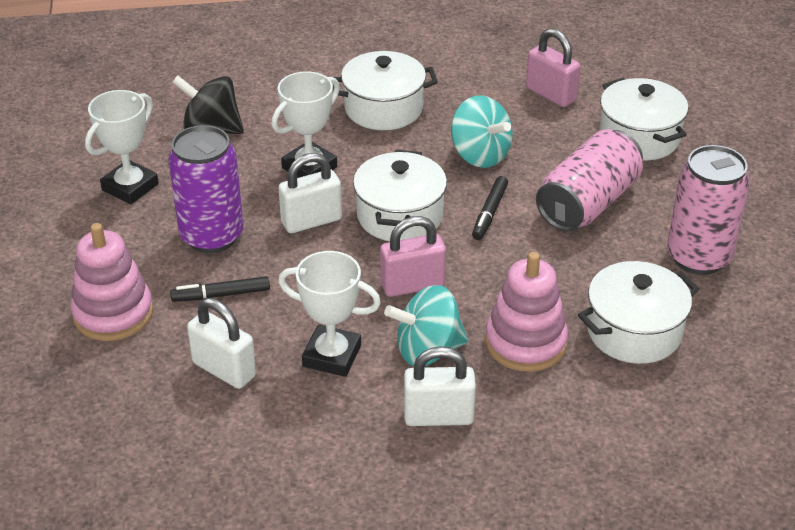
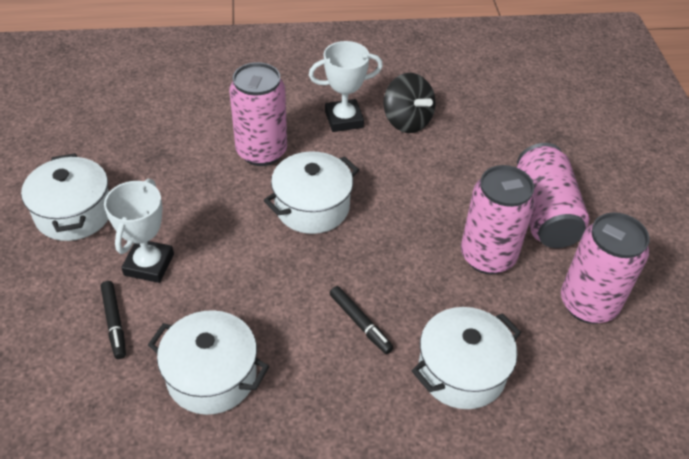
pink can: [536,129,643,232] [667,145,750,275] = 2 -> [229,62,287,166] [461,165,536,274] [517,143,589,248] [561,212,650,324] = 4
pink padlock: [380,216,446,297] [526,28,581,107] = 2 -> none = 0
pink stacking toy: [71,223,154,341] [485,252,568,372] = 2 -> none = 0
purple can: [168,125,244,253] = 1 -> none = 0
turquoise spinning top: [384,285,468,366] [451,95,513,168] = 2 -> none = 0
white padlock: [187,298,256,389] [278,153,342,233] [404,346,476,426] = 3 -> none = 0
white trophy: [85,90,159,204] [271,71,340,178] [278,251,381,377] = 3 -> [104,179,174,283] [309,41,383,132] = 2

